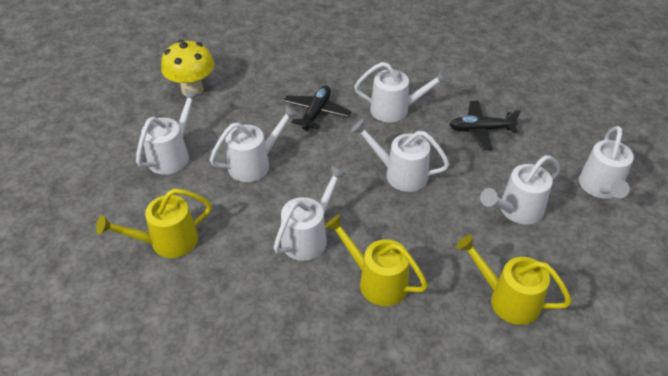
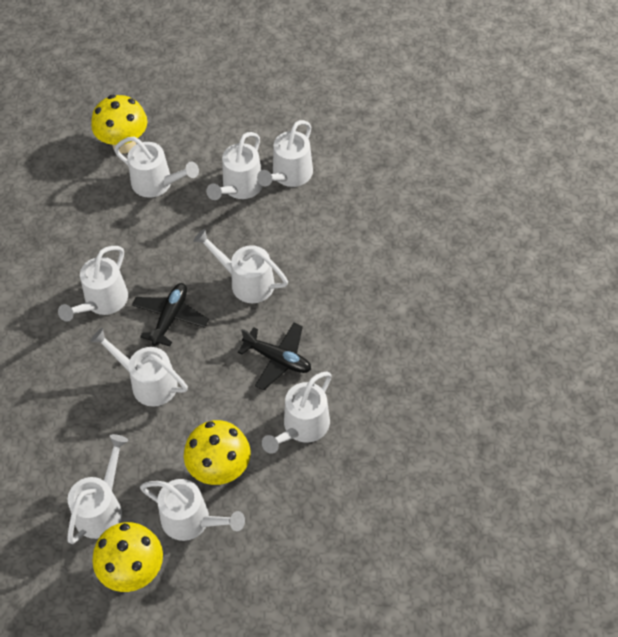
white watering can: [136,89,200,175] [210,104,299,182] [274,166,347,261] [351,119,449,192] [354,62,449,122] [480,155,560,225] [579,126,634,199] = 7 -> [58,246,128,322] [67,434,128,544] [90,328,188,407] [114,137,199,198] [140,479,245,541] [193,229,288,303] [206,132,263,200] [257,120,313,187] [262,372,332,454] = 9
yellow mushroom: [161,40,214,96] = 1 -> [91,95,147,153] [92,522,163,592] [184,420,251,485] = 3
yellow watering can: [96,189,212,258] [325,215,428,306] [456,235,572,325] = 3 -> none = 0

